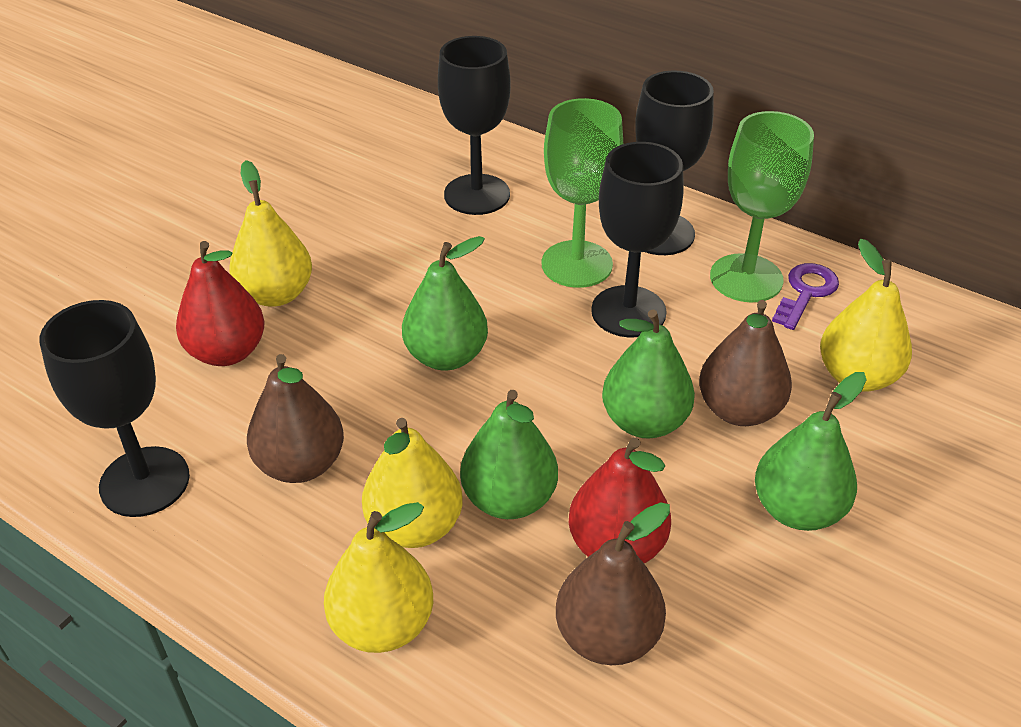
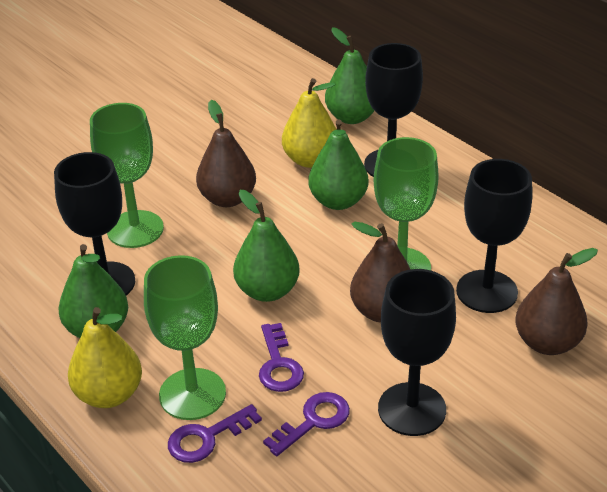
green goblet: [541,98,623,288] [710,111,814,302] = 2 -> [90,103,164,248] [144,255,226,420] [373,137,439,270] = 3
purple key: [772,263,839,330] = 1 -> [168,404,262,463] [259,323,304,392] [263,392,350,456] = 3
red pear: [176,241,265,366] [569,437,671,563] = 2 -> none = 0
yellow pear: [229,160,312,307] [324,502,433,653] [362,418,463,548] [820,239,912,392] = 4 -> [68,307,142,408] [282,78,337,168] = 2

